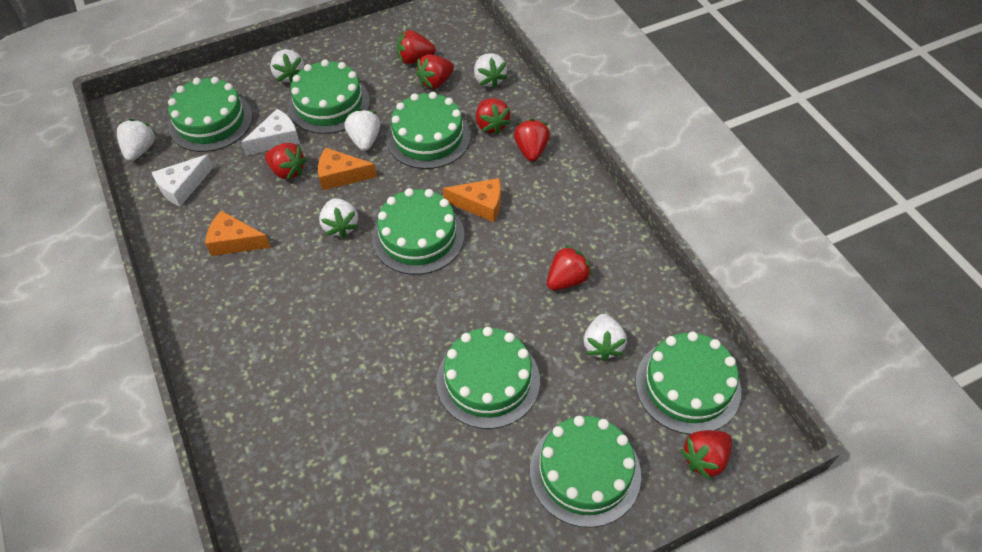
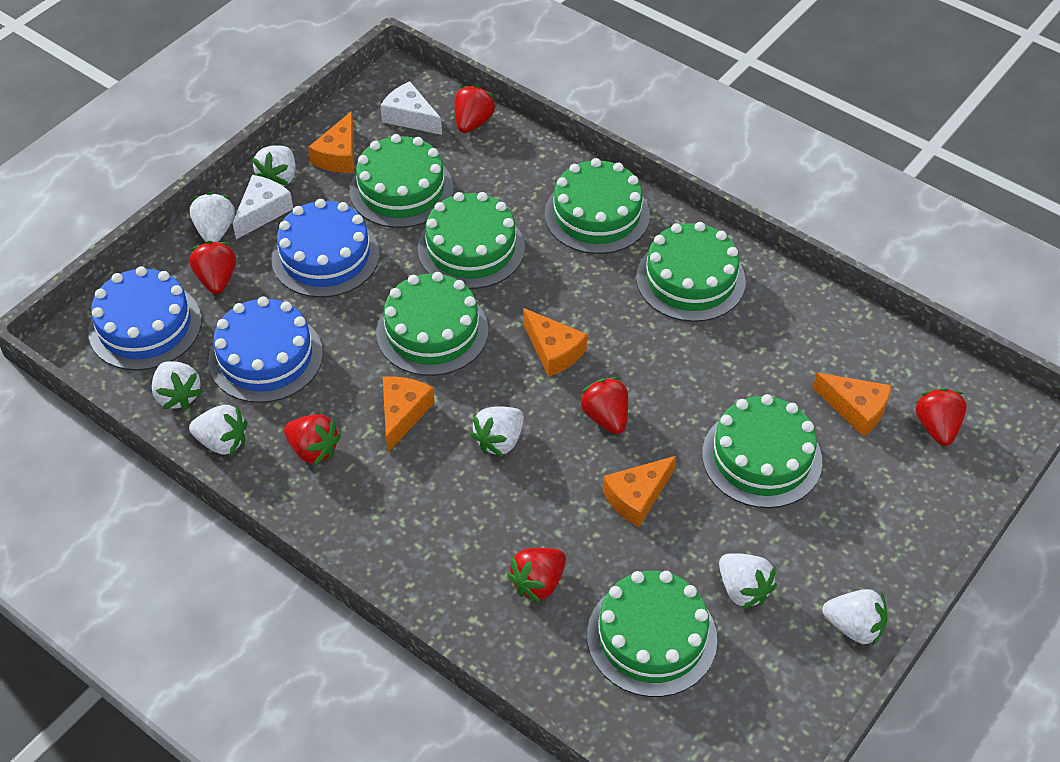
blue cake: none = 0 -> [88,266,202,370] [208,296,323,403] [271,199,379,298] = 3
orange cheese: [205,211,271,256] [318,148,377,191] [443,178,501,222] = 3 -> [308,111,354,173] [383,376,435,452] [523,308,587,377] [602,456,676,527] [813,373,892,437] = 5
red strawberry: [265,143,307,180] [397,30,436,64] [416,54,454,89] [476,98,511,135] [514,119,550,162] [547,245,592,290] [680,430,732,480] = 7 -> [190,241,236,294] [284,415,341,466] [454,85,496,133] [507,548,566,603] [579,377,628,434] [915,388,967,446] = 6
white strawberry: [117,119,156,161] [270,49,304,83] [319,198,359,238] [345,109,380,151] [474,53,508,89] [584,314,627,361] = 6 -> [151,361,203,410] [189,405,247,455] [190,192,235,242] [252,145,296,186] [470,406,524,457] [719,553,777,609] [823,589,888,647] = 7

